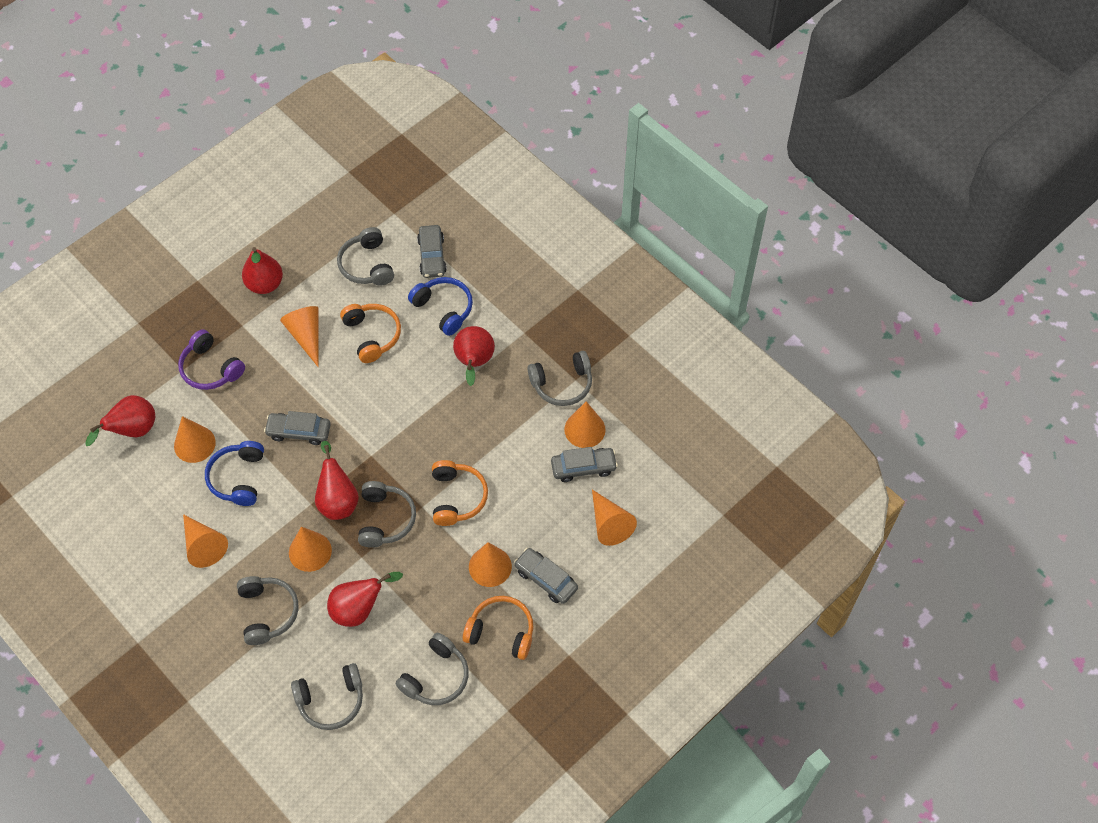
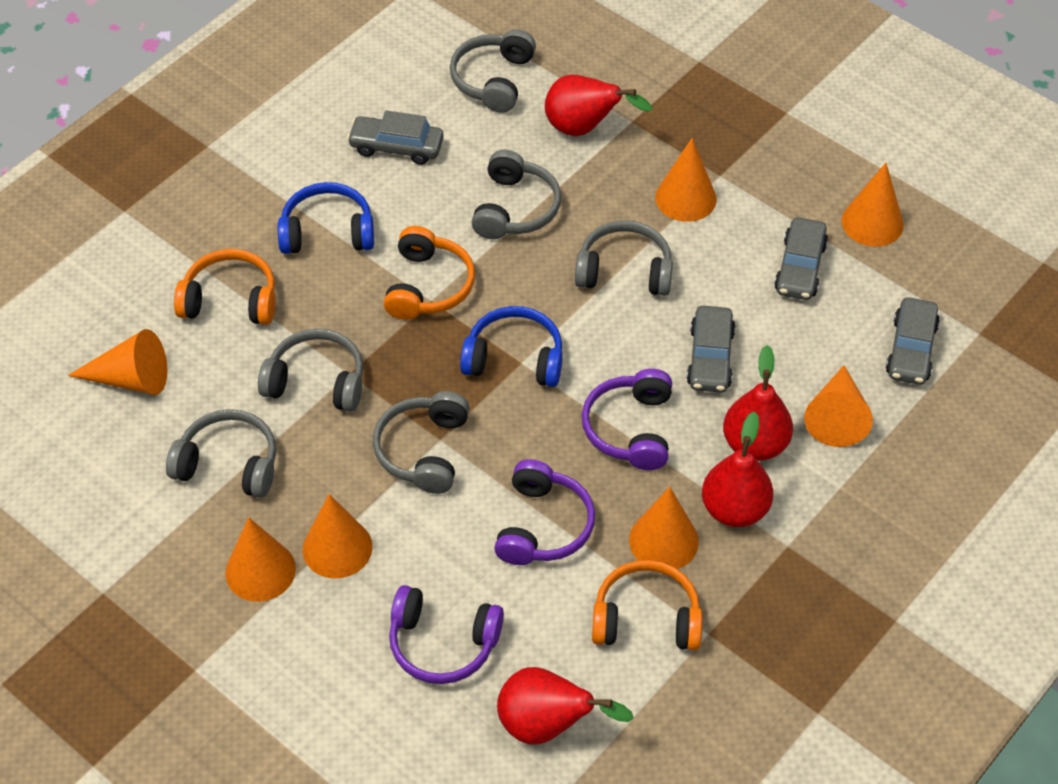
purple headphones: [178,329,245,390] = 1 -> [389,585,504,684] [494,459,595,565] [582,369,672,470] = 3
red pear: [85,395,155,446] [242,247,283,294] [315,441,359,520] [327,572,403,627] [453,326,495,386] = 5 -> [497,667,634,745] [545,74,653,136] [702,412,773,527] [723,345,793,461] = 4

